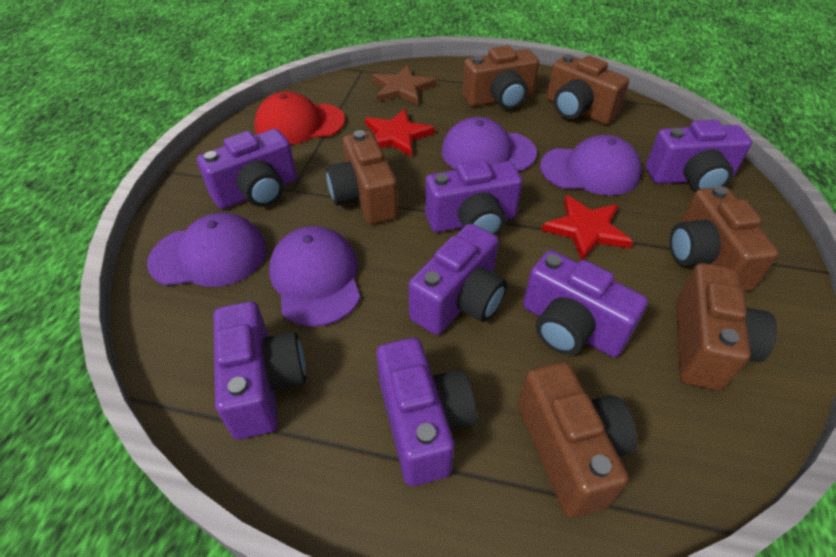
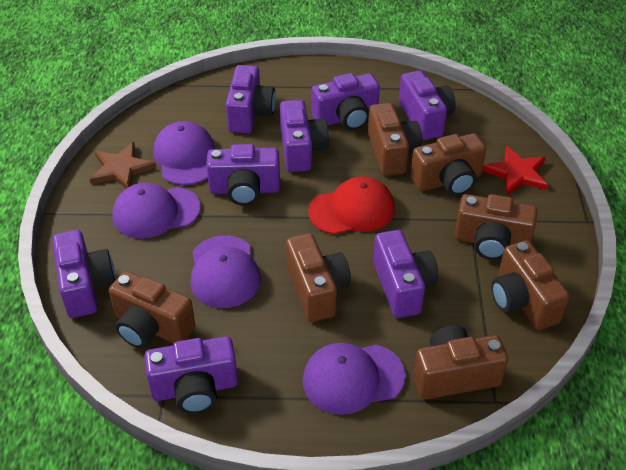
brown camera: [326,130,398,224] [462,45,539,110] [518,362,638,518] [547,54,629,125] [670,186,779,292] [676,263,777,391] = 6 -> [109,271,195,348] [286,233,351,322] [368,103,422,176] [410,133,486,196] [413,325,508,400] [455,194,538,260] [491,241,570,330] = 7
purple camera: [197,129,297,209] [214,301,306,440] [376,338,477,486] [408,224,507,335] [425,160,522,235] [523,250,648,357] [646,120,752,192] = 7 -> [52,230,115,318] [144,336,238,414] [206,144,280,206] [226,65,276,134] [280,100,329,172] [312,73,380,130] [373,230,438,318] [399,70,456,140] = 8
red star: [365,109,435,157] [542,195,633,260] = 2 -> [482,146,548,195] = 1

